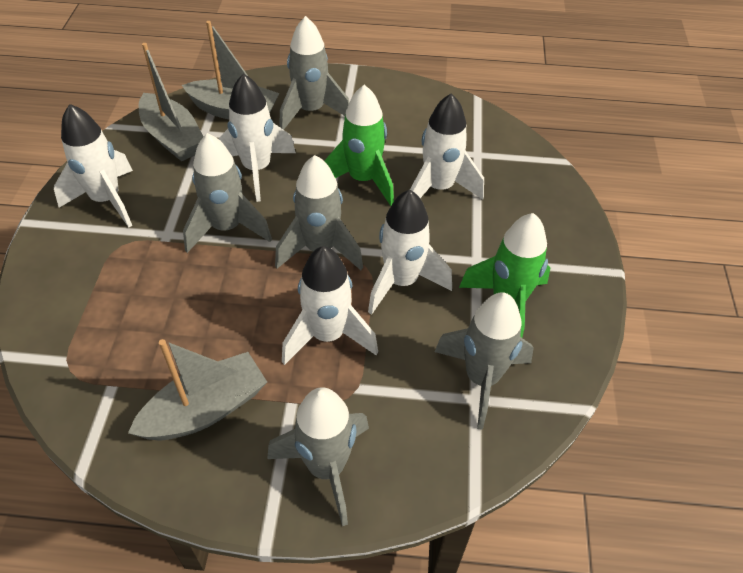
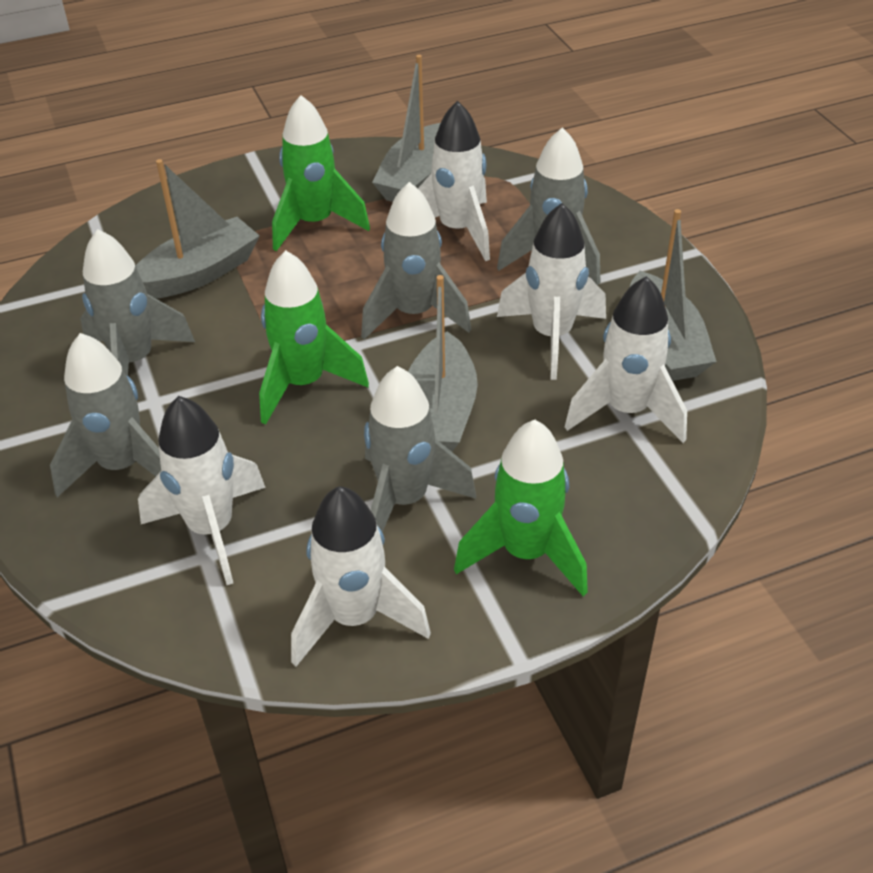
green rocket: [324,85,394,206] [459,213,550,338] = 2 -> [259,250,369,425] [272,95,370,251] [454,420,588,597] = 3
grey boat: [128,339,267,440] [139,43,204,161] [182,21,279,119] = 3 -> [136,159,260,299] [372,55,441,202] [408,275,478,452] [630,209,717,381] = 4

